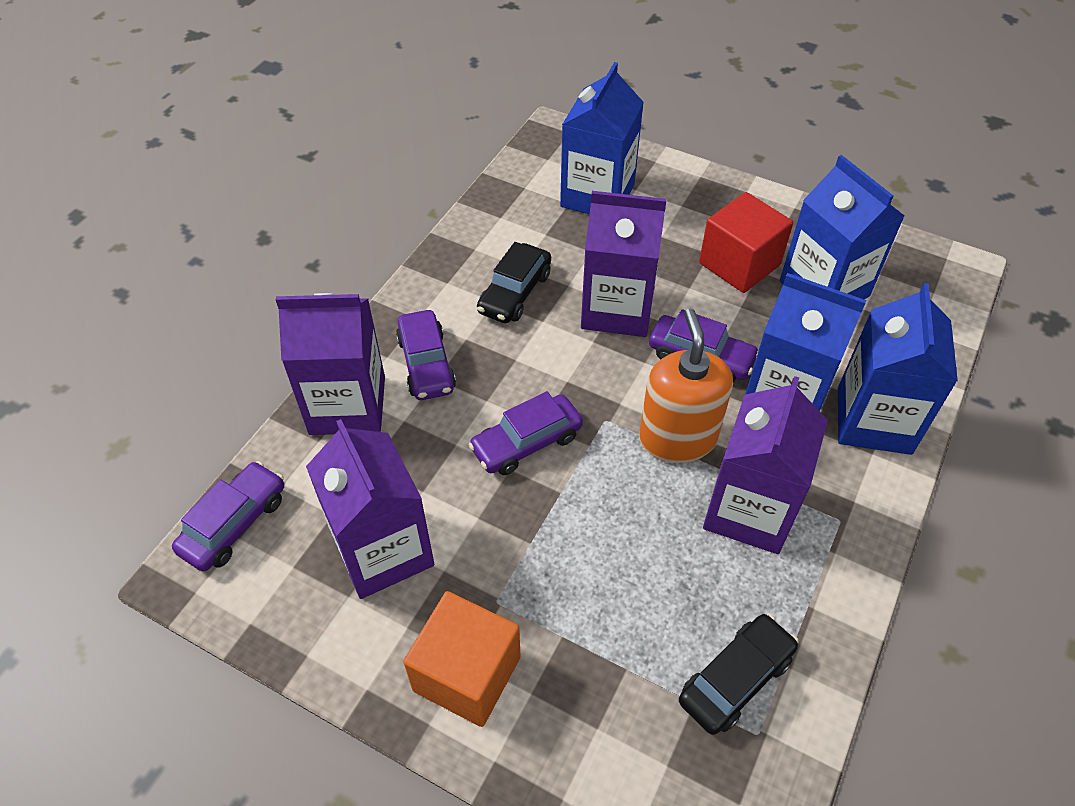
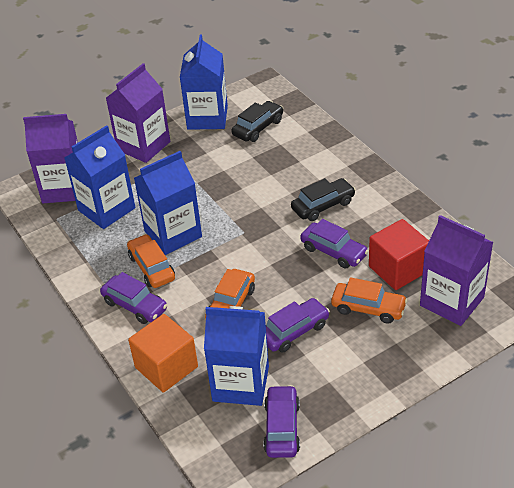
orange car: none = 0 -> [127,234,175,288] [205,269,255,320] [331,278,408,324] = 3
orange soap dispenser: [639,309,733,463] = 1 -> none = 0
purple carton: [276,293,385,435] [306,419,435,599] [581,191,667,337] [703,376,828,554] = 4 -> [23,114,78,203] [106,63,170,163] [420,215,493,326] = 3

